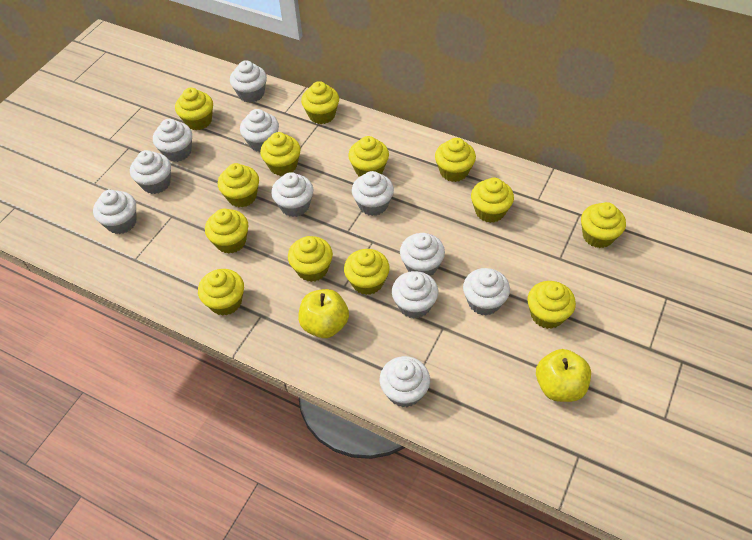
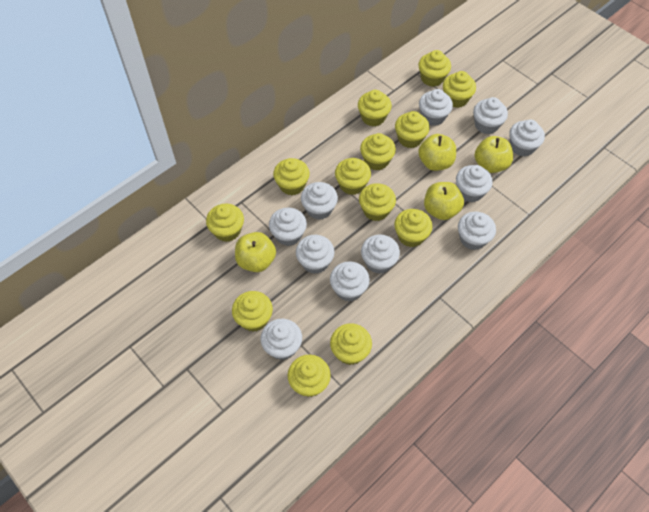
yellow apple: [298,289,349,338] [536,349,591,402] = 2 -> [235,232,276,272] [418,134,456,171] [424,182,464,220] [474,136,513,173] = 4

